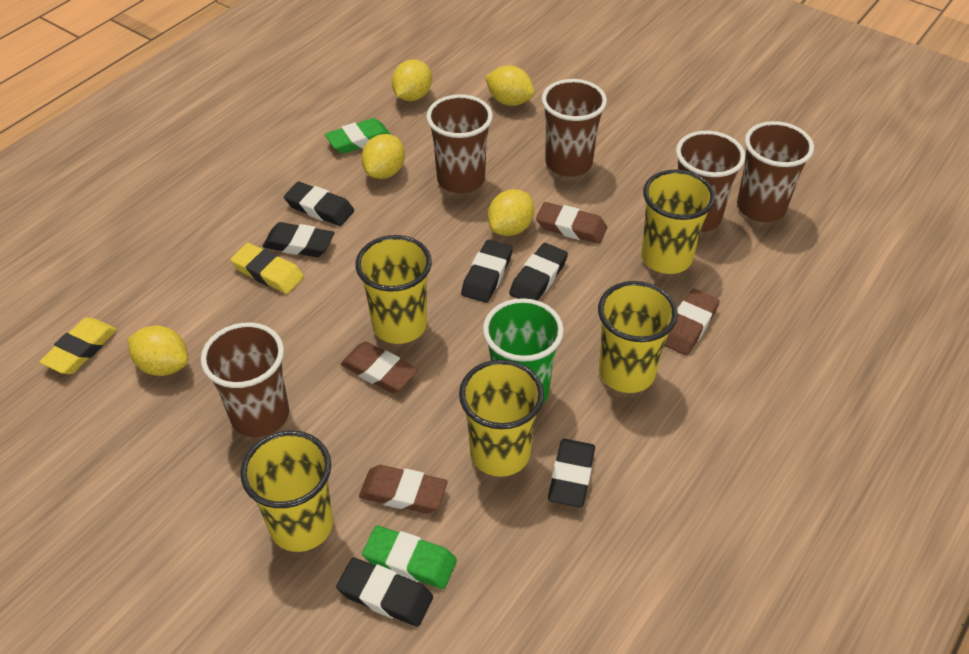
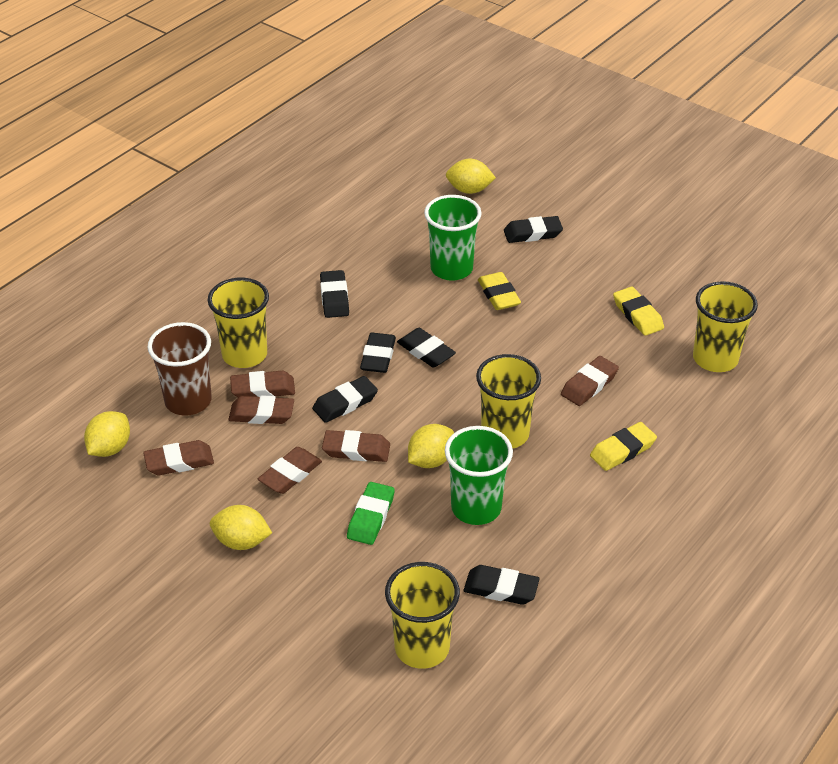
brown cup: [201,322,289,437] [426,94,493,193] [542,79,607,177] [676,131,745,232] [737,121,814,222] = 5 -> [147,322,212,416] = 1
brown eraser: [341,342,418,393] [359,465,448,513] [536,202,607,244] [664,289,720,355] = 4 -> [143,440,214,475] [228,395,294,424] [230,371,295,397] [258,447,322,494] [322,430,390,462] [561,356,619,406] = 6
green cup: [483,298,564,403] = 1 -> [424,195,482,281] [445,426,513,525] = 2
green eraser: [325,118,391,154] [362,525,457,589] = 2 -> [347,482,395,545] = 1
yellow cup: [240,431,333,552] [355,235,432,344] [459,359,544,477] [598,281,678,393] [641,170,715,274] = 5 -> [208,278,269,368] [385,562,460,669] [476,354,541,448] [693,281,758,372] = 4
yellow eraser: [39,318,117,374] [230,243,304,294] = 2 -> [478,272,521,310] [590,422,657,471] [613,287,664,336] = 3
yellow lemon: [128,326,188,376] [361,134,405,179] [392,59,432,101] [485,65,535,106] [488,189,534,236] = 5 -> [84,411,130,457] [210,505,272,550] [408,424,454,468] [446,159,496,194] = 4

